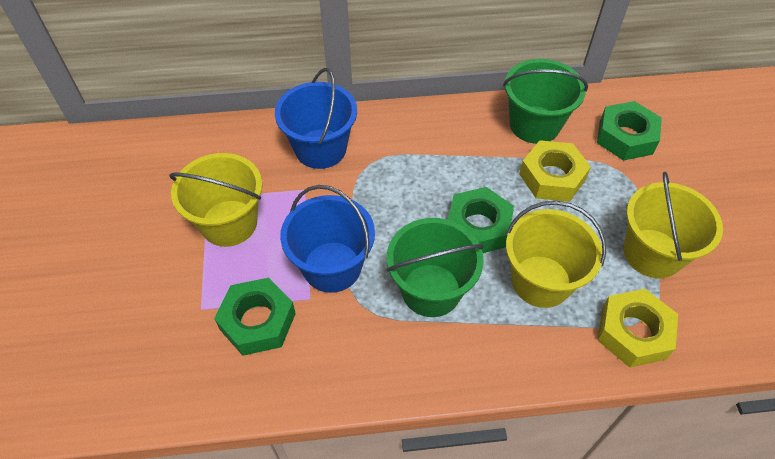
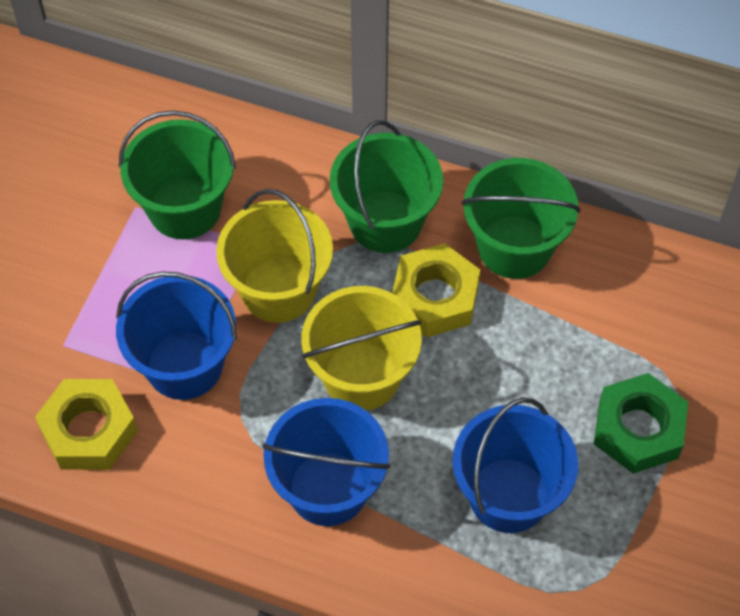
blue bucket: [275,68,357,169] [280,185,375,293] = 2 -> [116,271,237,400] [262,398,390,526] [452,398,578,533] = 3
green bucket: [386,218,484,317] [503,59,588,144] = 2 -> [119,110,236,239] [330,120,443,253] [461,158,580,279] = 3
green nut: [214,278,296,356] [448,187,514,253] [597,101,662,161] = 3 -> [594,373,688,474] = 1
yellow bucket: [169,153,262,247] [506,201,606,308] [624,172,723,278] = 3 -> [216,189,333,323] [301,286,422,411] = 2

